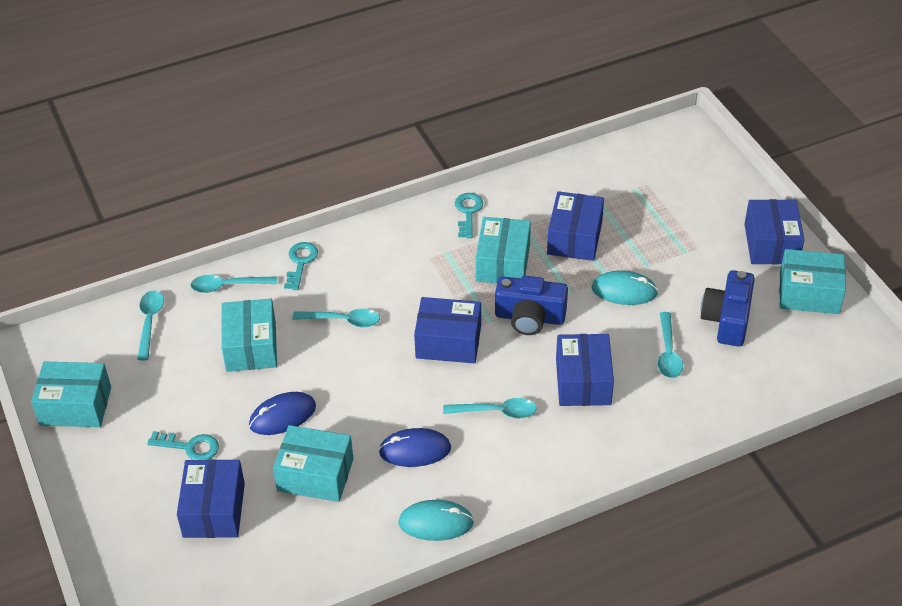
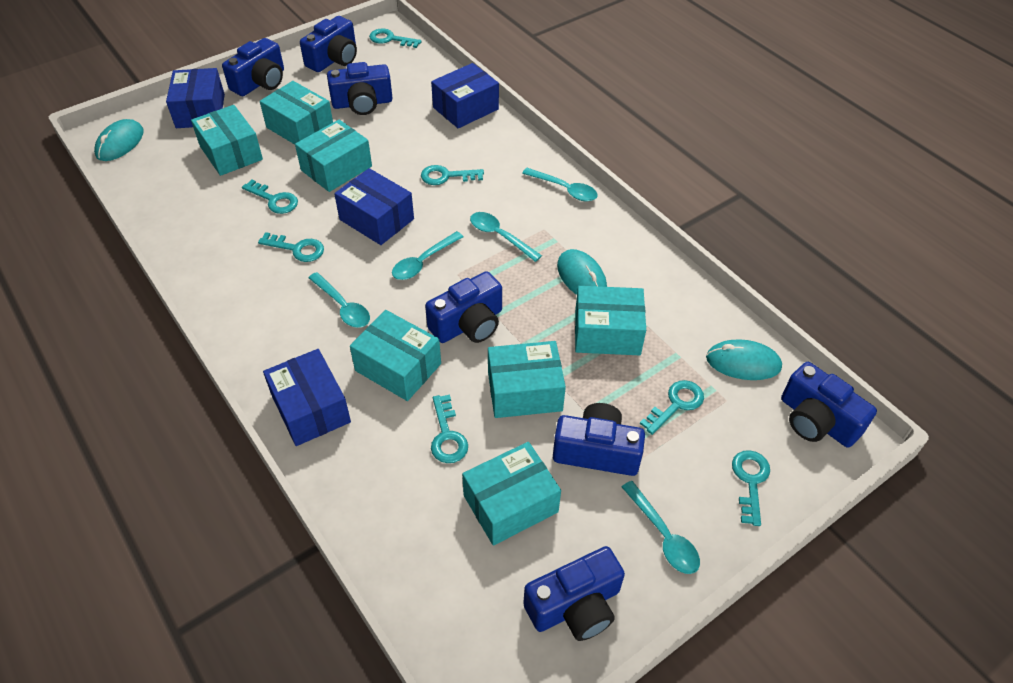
blue box: [177,459,245,538] [414,297,481,363] [547,191,604,261] [556,334,614,406] [744,199,805,264] = 5 -> [166,68,225,128] [263,349,351,446] [334,168,414,245] [431,63,499,128] = 4
blue camera: [495,276,568,335] [700,270,755,347] = 2 -> [222,38,284,96] [300,16,357,72] [327,62,393,115] [425,271,502,343] [523,546,625,641] [553,403,645,476] [781,362,877,447] = 7
blue mouse: [249,392,316,435] [379,428,451,467] = 2 -> none = 0
turquoise box: [31,362,111,427] [221,299,277,372] [273,425,353,502] [476,217,531,283] [779,249,846,314] = 5 -> [191,105,263,176] [260,81,333,145] [295,120,372,192] [350,310,441,401] [462,442,561,546] [488,341,566,418] [575,286,646,355] = 7
turquoise key: [147,431,219,460] [284,242,318,290] [455,193,483,238] = 3 -> [242,180,298,214] [258,232,324,262] [369,28,422,48] [421,165,484,185] [431,394,468,463] [640,380,704,435] [732,450,770,526] = 7
turquoise mouse: [398,500,474,541] [591,270,658,305] = 2 -> [94,119,143,161] [557,249,607,295] [706,340,782,380] = 3

